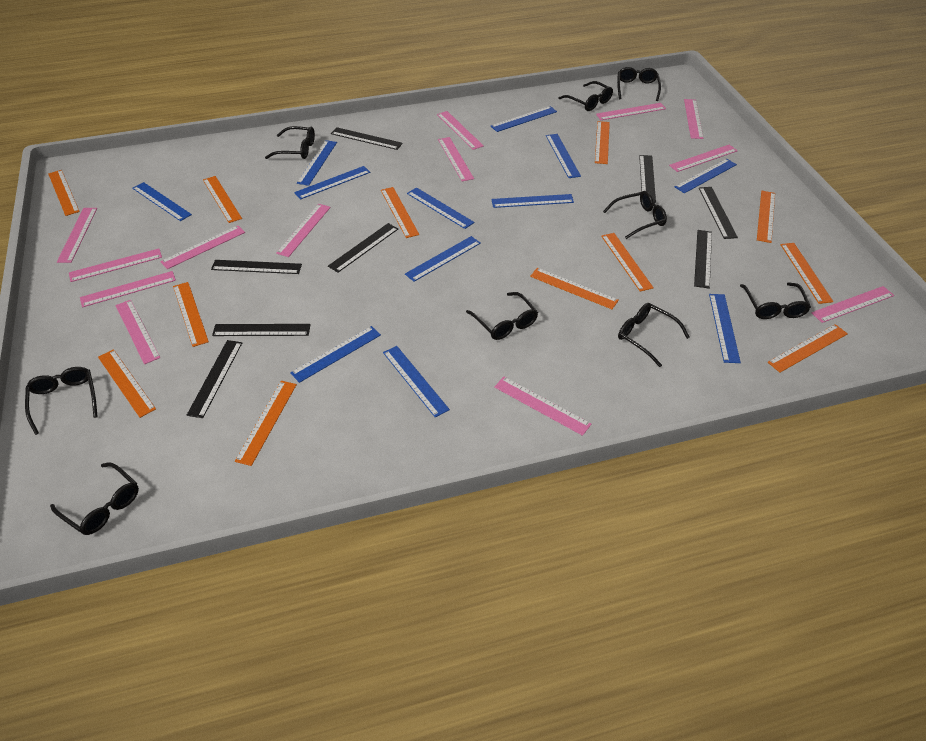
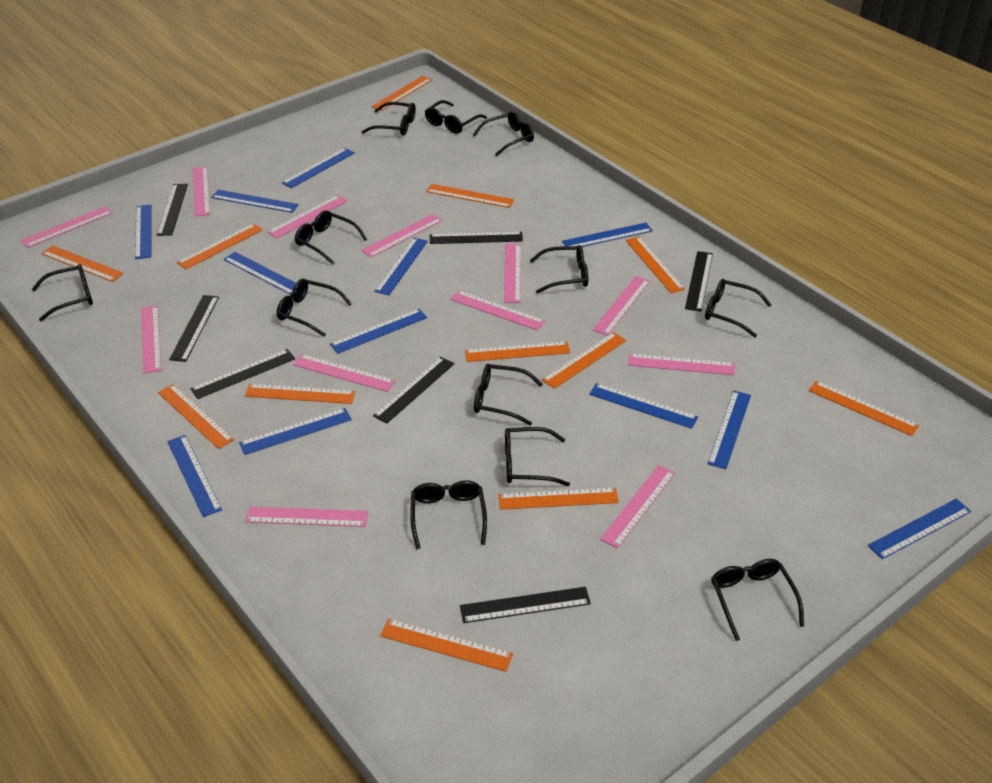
black glasses: [25,367,98,435] [50,462,139,535] [265,126,315,159] [466,292,538,340] [558,81,613,111] [603,191,667,239] [617,67,661,101] [618,303,690,367] [740,282,811,319] = 9 -> [32,264,93,322] [277,279,352,337] [295,210,367,265] [362,102,416,136] [410,480,487,550] [425,100,487,134] [473,111,534,156] [474,364,543,426] [505,427,570,486] [530,245,588,294] [705,279,771,338] [711,559,804,641] = 12
black ruler: [187,340,242,418] [211,260,302,274] [212,324,311,336] [328,223,398,273] [331,127,403,150] [639,155,656,203] [694,230,712,289] [699,187,738,239] = 8 -> [157,184,188,236] [169,295,219,362] [190,349,295,399] [373,357,454,424] [430,232,523,244] [460,587,591,623] [685,251,713,312] = 7
pink ruler: [57,208,97,263] [69,249,162,282] [80,271,176,307] [115,300,160,364] [160,226,245,269] [276,204,331,257] [437,111,484,150] [438,137,474,181] [494,377,592,436] [596,103,666,120] [669,145,738,172] [684,99,703,139] [812,286,894,323] = 13 -> [21,206,113,248] [141,306,161,374] [193,166,210,217] [245,507,368,527] [268,195,347,238] [293,354,396,392] [361,214,442,257] [450,290,545,331] [504,244,521,303] [593,276,650,336] [600,465,675,548] [628,353,735,375] = 12

